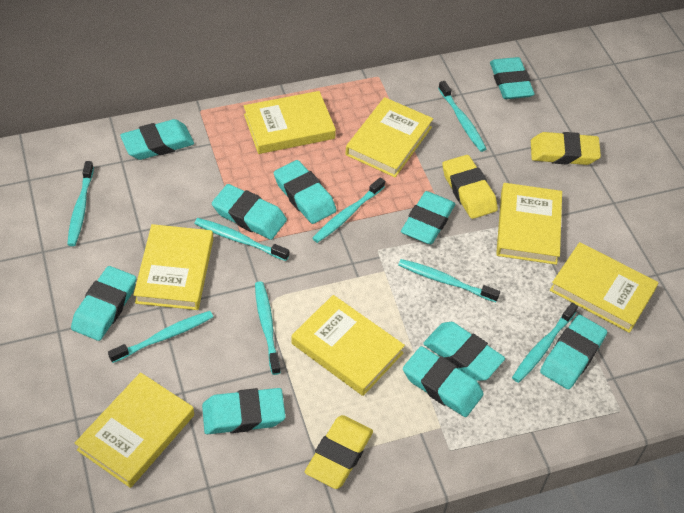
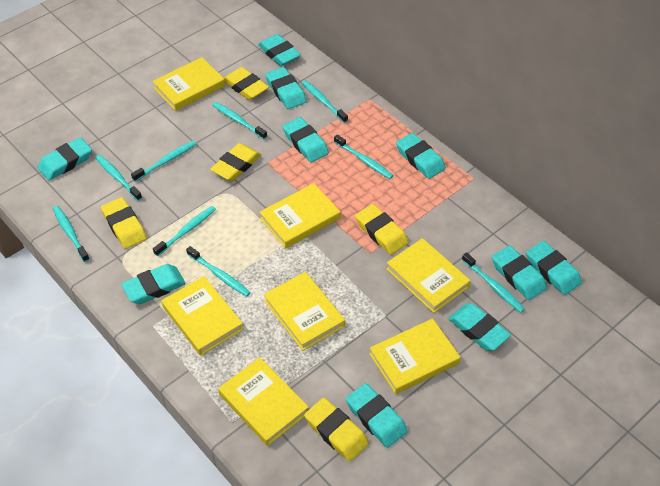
turquoise toothbrush: [67,161,94,246] [108,311,213,363] [194,218,289,261] [255,281,281,375] [312,177,385,243] [398,259,500,302] [438,81,486,152] [512,303,578,383] = 8 -> [53,206,89,262] [95,154,142,201] [131,141,196,182] [153,206,216,256] [186,246,251,297] [212,102,267,139] [301,80,348,123] [334,134,393,179] [462,252,525,313] = 9
yellow eraser: [305,415,373,489] [442,155,498,219] [531,132,601,165] = 3 -> [101,197,147,249] [210,143,261,181] [224,67,269,100] [304,398,369,462] [355,204,409,255] = 5

